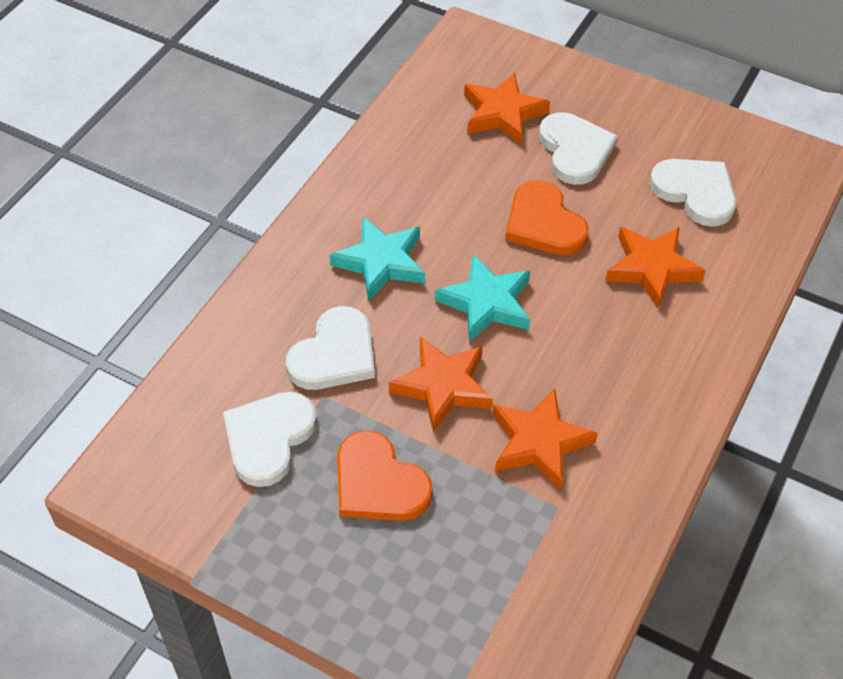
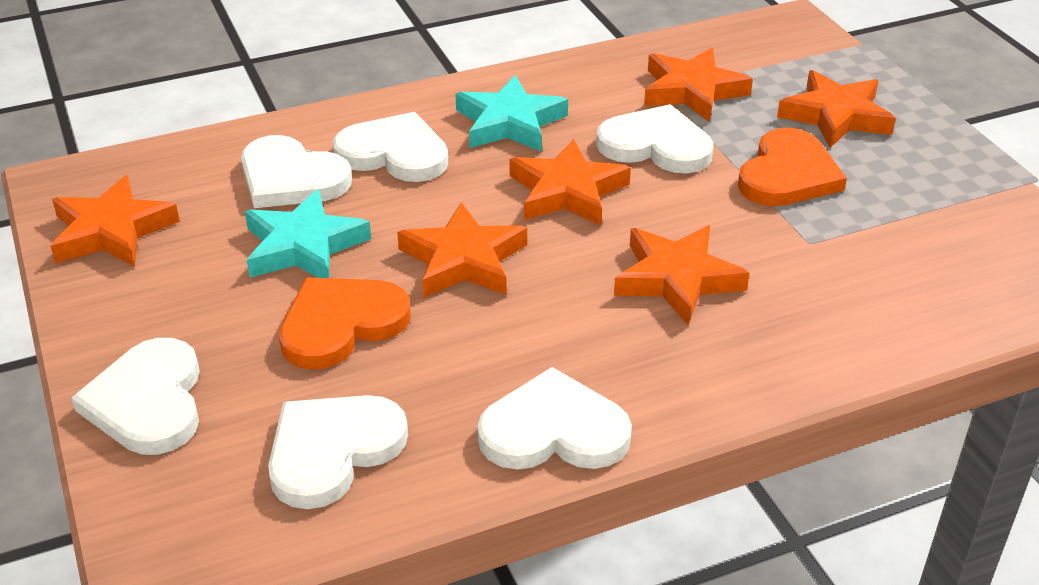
orange star: [389,337,493,432] [464,72,550,145] [492,388,598,490] [605,227,706,308] = 4 -> [51,175,180,267] [397,202,527,298] [510,139,631,225] [614,225,749,325] [644,48,753,122] [777,70,896,148] = 6
white heart: [223,392,317,487] [286,306,375,390] [539,112,618,185] [650,159,736,227] = 4 -> [71,338,200,455] [241,135,352,208] [268,395,408,509] [333,112,448,182] [477,367,632,470] [596,104,713,174] = 6

